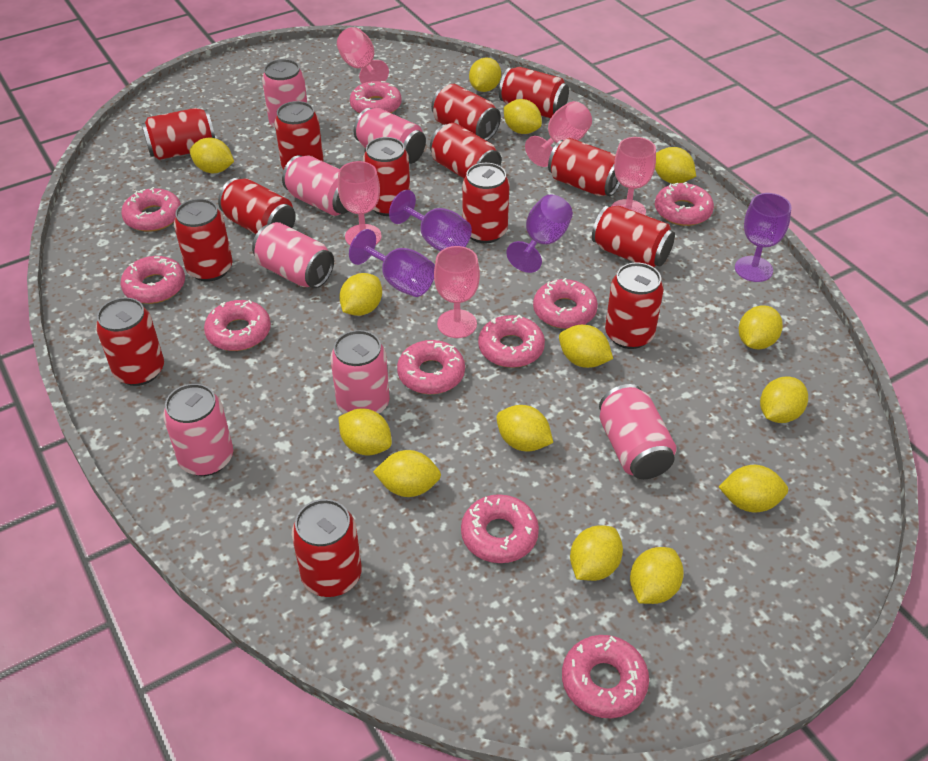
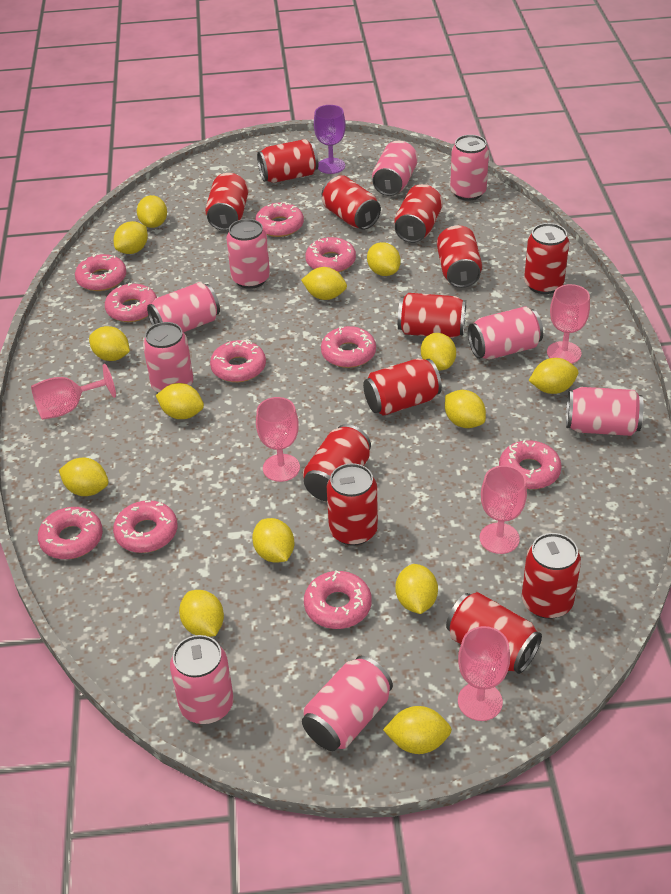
pink can: [163,384,233,476] [252,222,334,288] [262,59,307,128] [282,155,348,216] [330,330,389,414] [354,108,426,164] [599,384,677,479] = 7 -> [143,322,193,393] [147,282,220,332] [170,635,234,724] [226,219,270,289] [302,656,393,751] [372,141,418,196] [450,135,489,201] [468,306,543,360] [566,387,644,436] = 9
purple goblet: [349,229,435,297] [389,190,472,251] [506,195,573,273] [735,193,791,282] = 4 -> [314,105,346,174] = 1
red can: [96,297,164,386] [142,108,215,160] [174,199,233,282] [218,178,296,234] [275,101,324,169] [292,499,361,597] [363,137,410,216] [430,123,501,178] [431,84,501,141] [463,163,510,243] [499,67,569,118] [548,138,620,196] [592,205,675,267] [605,262,664,349] = 14 -> [205,173,249,231] [257,139,319,183] [303,424,371,501] [322,175,381,229] [327,463,378,546] [363,358,442,415] [394,184,443,243] [398,293,466,338] [437,225,482,288] [446,592,542,674] [522,533,581,619] [524,223,569,294] = 12

